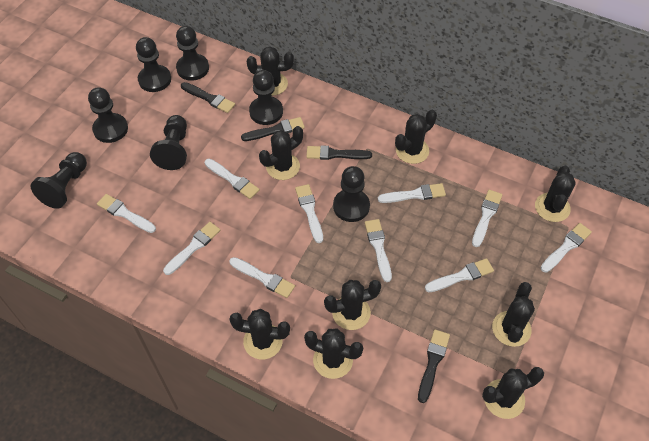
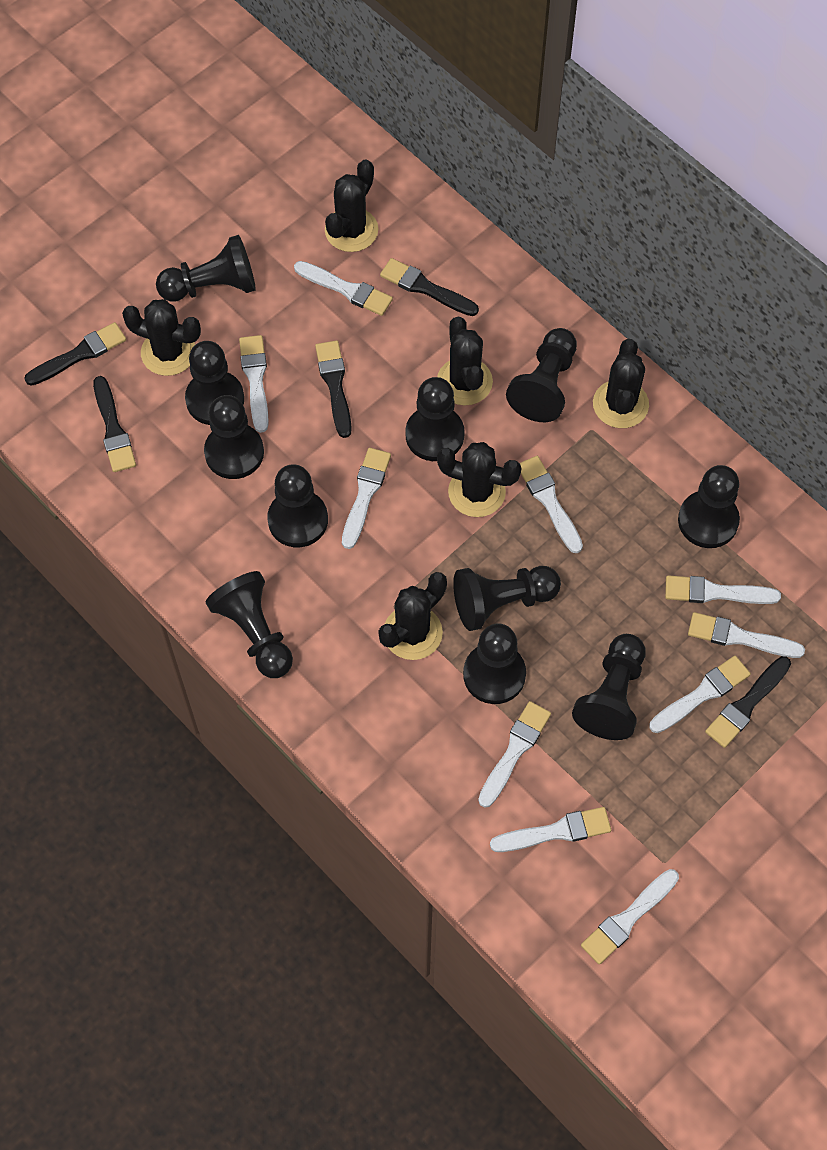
black brush: [181,82,235,113] [241,117,305,141] [306,145,372,160] [418,329,450,403] = 4 -> [24,322,126,386] [93,376,136,472] [315,340,352,438] [380,258,479,316] [705,656,791,748] = 5
black cactus: [230,309,290,359] [247,47,294,96] [259,126,303,180] [304,328,363,379] [324,280,381,330] [395,110,437,164] [482,367,544,419] [492,282,535,347] [535,165,576,222] = 9 -> [122,299,201,376] [325,160,378,252] [378,572,447,660] [437,316,493,406] [437,442,521,517] [593,339,649,428] = 6
black pawn: [31,152,87,209] [88,87,128,143] [136,37,171,92] [150,115,187,170] [176,26,209,81] [249,70,283,125] [333,166,370,222] = 7 -> [156,235,256,302] [185,341,244,425] [204,395,264,479] [206,571,293,678] [267,464,328,547] [405,377,465,461] [453,566,561,631] [463,624,526,704] [506,328,577,422] [572,634,646,740] [678,465,740,548] = 11

